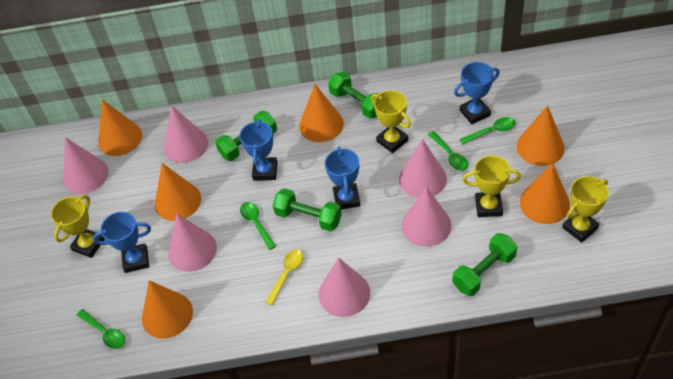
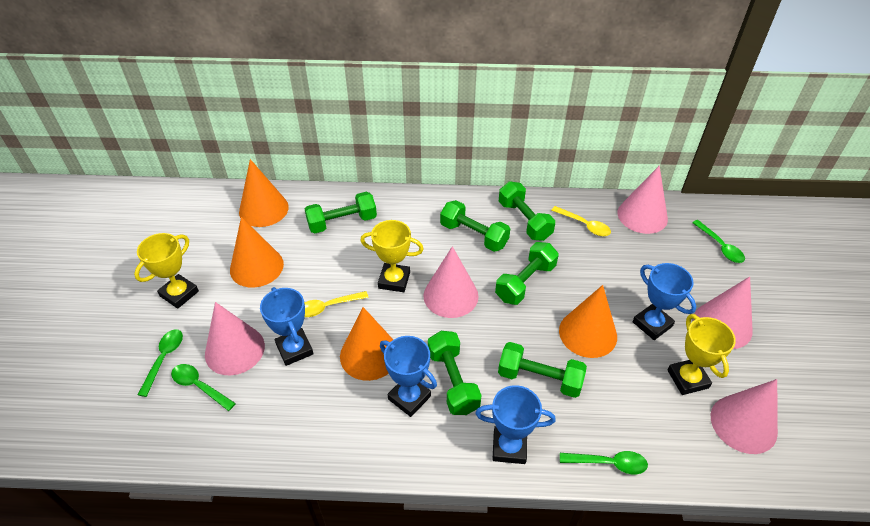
green dumbbell: [215,111,277,161] [272,188,342,232] [328,72,379,119] [453,233,518,296] = 4 -> [305,192,377,234] [428,331,482,415] [440,200,510,252] [495,242,559,305] [498,342,587,398] [499,181,555,241] = 6
orange cone: [99,99,142,156] [142,280,193,339] [155,163,201,221] [299,84,344,142] [517,105,565,166] [520,163,570,224] = 6 -> [230,217,284,288] [239,159,289,227] [340,307,393,381] [559,285,617,358] = 4
pink cone: [64,137,108,194] [164,105,208,163] [168,214,217,272] [319,257,370,317] [399,139,447,198] [402,186,452,247] = 6 -> [205,302,265,375] [423,246,479,318] [618,165,668,234] [693,276,753,349] [711,379,778,454] = 5
yellow spoon: [265,250,304,305] = 1 -> [304,291,369,317] [551,206,611,236] = 2
yellow trophy: [51,195,105,258] [371,90,411,153] [462,155,521,217] [562,176,609,243] = 4 -> [134,233,199,309] [360,220,424,292] [667,314,736,395] = 3

